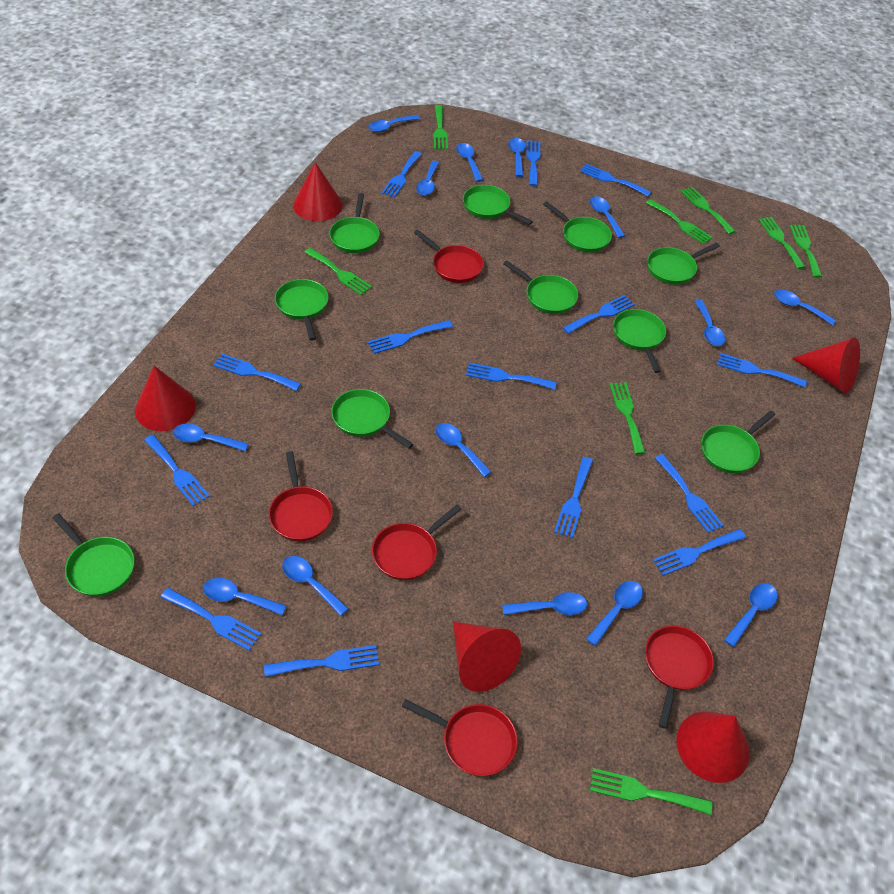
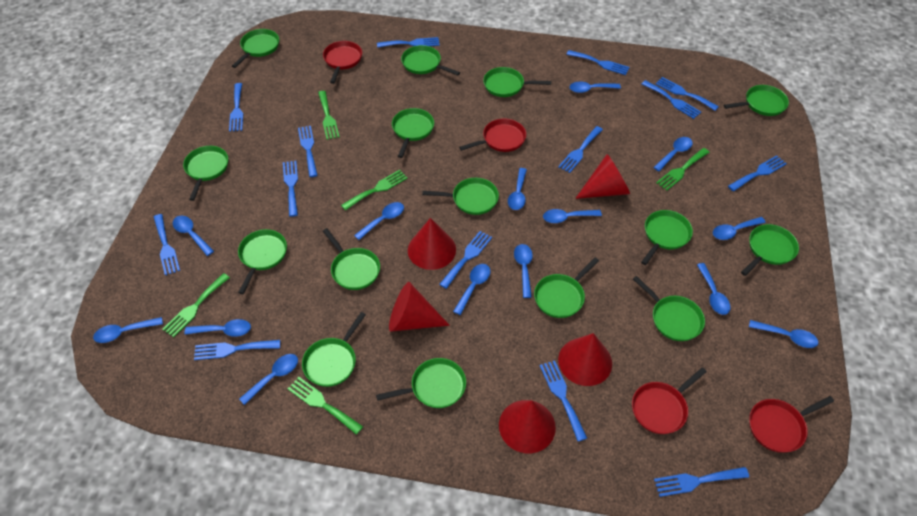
green fork: [304,248,372,295] [433,105,448,150] [590,768,712,815] [609,382,645,455] [646,199,713,244] [681,187,736,234] [758,217,805,269] [790,225,822,278] = 8 -> [162,273,230,337] [288,377,363,435] [318,91,340,140] [341,170,407,211] [656,148,710,190] = 5
green pan: [52,513,135,596] [275,279,329,341] [329,193,380,253] [331,389,413,449] [463,185,533,225] [503,260,578,314] [543,201,612,252] [613,309,666,373] [647,243,720,285] [701,410,776,473] = 10 -> [183,146,228,201] [232,29,279,68] [238,229,287,294] [302,312,366,387] [323,228,380,290] [376,358,466,408] [392,108,434,158] [401,45,460,76] [422,178,499,215] [483,67,551,97] [534,258,599,318] [633,276,705,341] [641,210,693,265] [724,85,789,116] [741,224,799,276] = 15
red pan: [269,451,333,541] [372,505,462,580] [402,699,518,776] [414,230,484,283] [645,625,714,729] = 5 -> [323,41,362,84] [459,119,526,152] [632,367,707,434] [749,396,834,453] = 4

